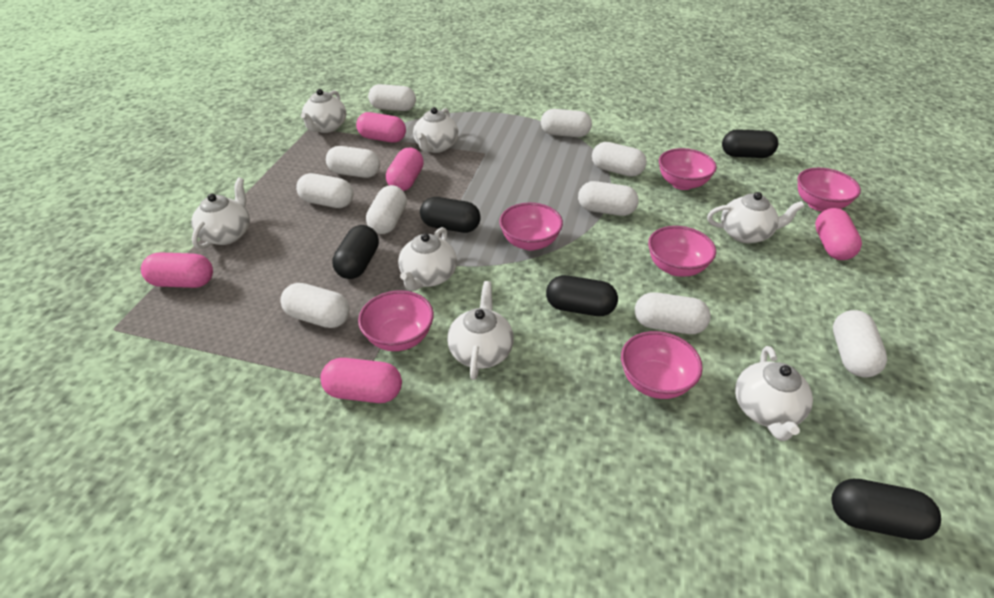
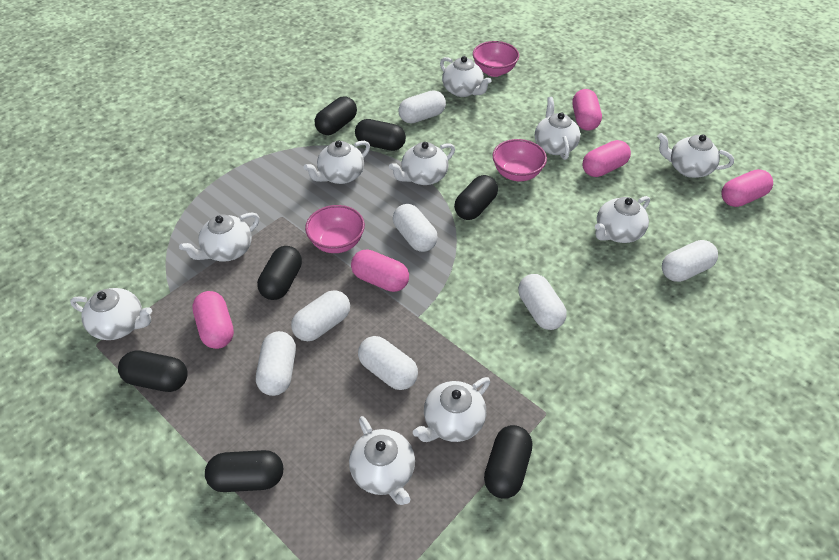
black capsule: [332,225,379,279] [420,197,481,233] [546,275,618,316] [722,129,778,158] [831,479,941,540] = 5 -> [118,350,187,392] [205,450,283,492] [257,246,302,300] [315,97,357,135] [355,119,406,151] [454,175,498,220] [484,425,532,499] = 7
pink bowl: [358,290,434,351] [499,203,563,251] [621,331,703,399] [648,226,716,277] [659,148,717,190] [797,168,861,212] = 6 -> [305,205,365,253] [473,41,519,77] [492,139,547,181] = 3
white capsule: [281,283,350,328] [296,173,354,208] [326,146,380,178] [366,185,407,234] [368,84,416,111] [541,109,592,137] [578,181,639,216] [592,142,647,177] [635,292,711,334] [833,310,887,378] = 10 -> [256,331,296,396] [291,290,350,341] [358,336,418,390] [393,204,438,252] [399,90,446,124] [518,274,567,330] [662,240,718,282] = 7
white teapot: [191,177,250,249] [301,89,346,133] [398,227,457,291] [413,107,458,153] [447,281,514,380] [707,192,805,243] [735,346,813,441] = 7 -> [70,288,152,340] [179,212,259,262] [303,141,370,184] [349,416,415,505] [389,142,455,185] [413,377,490,442] [440,56,491,97] [535,97,580,160] [595,196,650,243] [657,133,734,178] = 10

